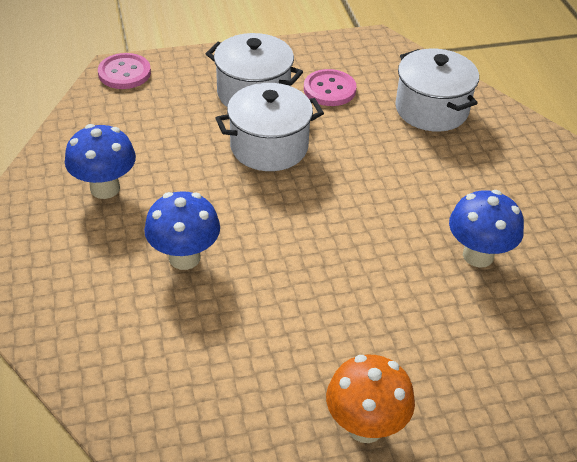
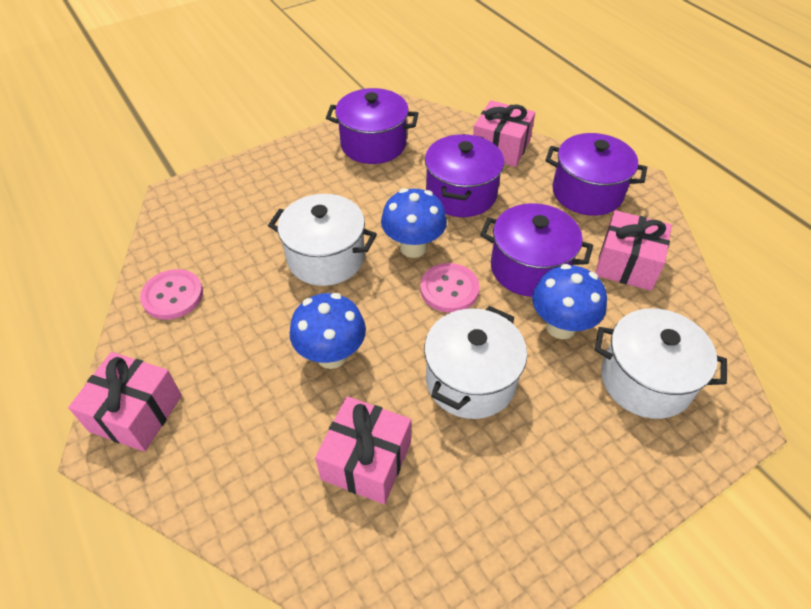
orange mushroom: [326,355,415,443] = 1 -> none = 0
pink gift: none = 0 -> [68,352,182,452] [315,396,411,504] [473,100,535,167] [595,210,672,291] = 4
purple pot: none = 0 -> [326,88,419,164] [425,134,504,217] [480,203,593,297] [545,133,647,216] = 4

